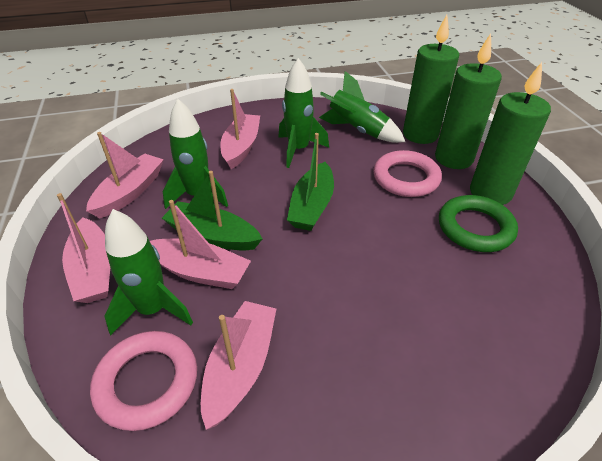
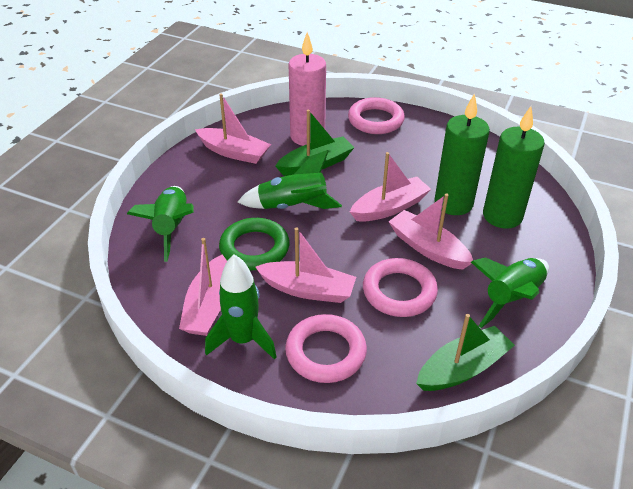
green candle: [403,15,459,144] [435,33,502,169] [470,62,551,205] = 3 -> [434,93,490,215] [483,106,545,229] = 2
pink candle: none = 0 -> [289,32,326,146] = 1
pink ring: [90,331,197,431] [374,150,442,197] = 2 -> [285,314,367,383] [348,97,405,134] [363,258,438,317] = 3

